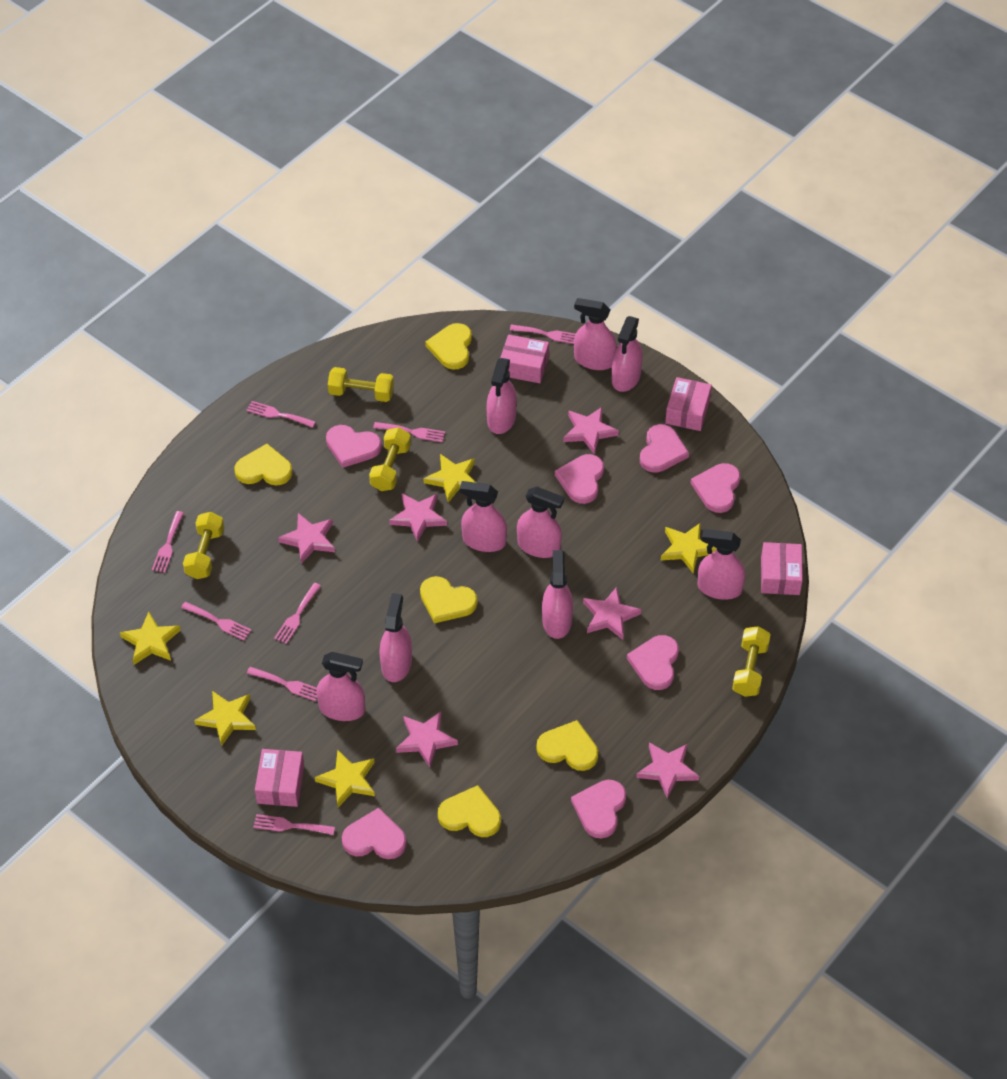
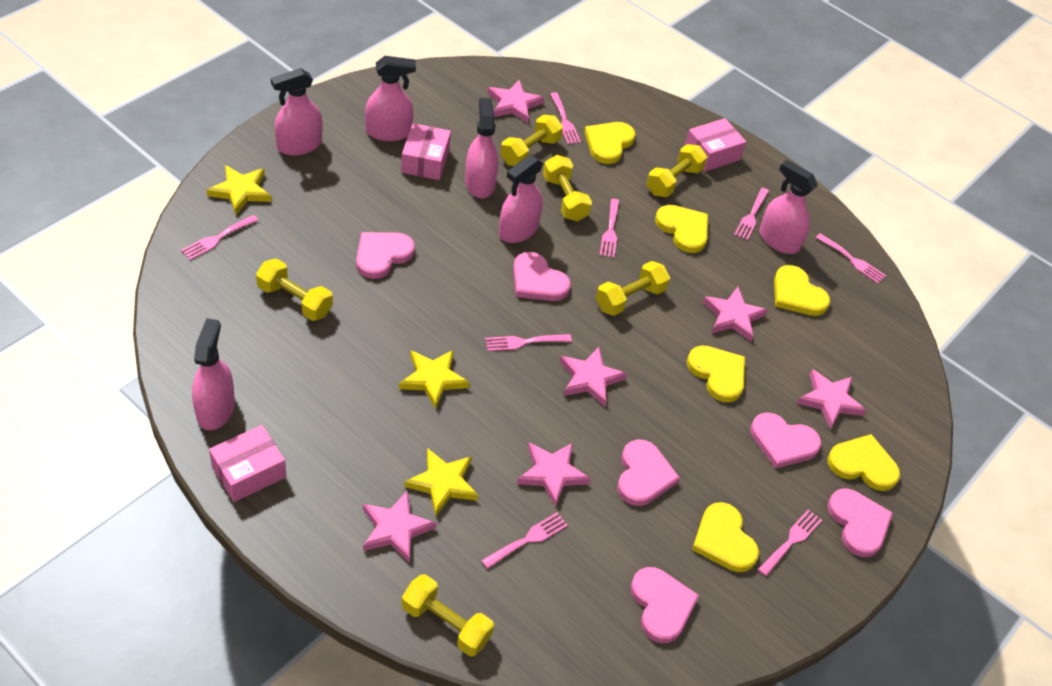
pink box: [255,749,304,807] [500,334,549,383] [665,377,712,431] [761,542,803,595] = 4 -> [209,425,286,502] [401,123,451,180] [685,118,746,172] = 3
pink heart: [326,425,382,468] [342,808,406,859] [555,454,604,504] [571,780,626,839] [627,635,679,690] [640,424,689,473] [691,463,740,513] = 7 -> [356,232,415,279] [513,252,571,301] [617,439,680,506] [631,567,699,643] [750,412,821,469] [828,489,893,557] = 6
pink spray bottle: [316,652,365,721] [380,593,412,682] [459,481,507,552] [487,358,517,434] [517,487,564,558] [542,550,573,639] [574,298,617,370] [612,316,643,392] [698,529,745,600] = 9 -> [192,318,235,430] [271,68,323,156] [365,56,416,141] [465,98,498,198] [499,155,543,243] [759,160,818,254] = 6
yellow dumbbell: [183,512,224,579] [328,367,394,402] [369,427,411,491] [732,626,771,697] = 4 -> [256,259,333,321] [401,574,494,657] [500,115,563,166] [543,155,592,222] [596,261,670,316] [646,144,707,197] = 6
yellow heart: [234,444,292,485] [420,576,477,623] [425,323,472,369] [438,785,501,837] [536,720,598,771] = 5 -> [584,122,636,164] [655,205,708,253] [687,345,745,402] [692,502,759,572] [774,265,830,316] [828,434,900,491] = 6
yellow star: [120,612,181,665] [194,691,256,746] [315,749,375,807] [424,454,476,503] [661,523,717,574] = 5 -> [207,165,271,215] [399,350,470,409] [404,448,478,516] = 3

